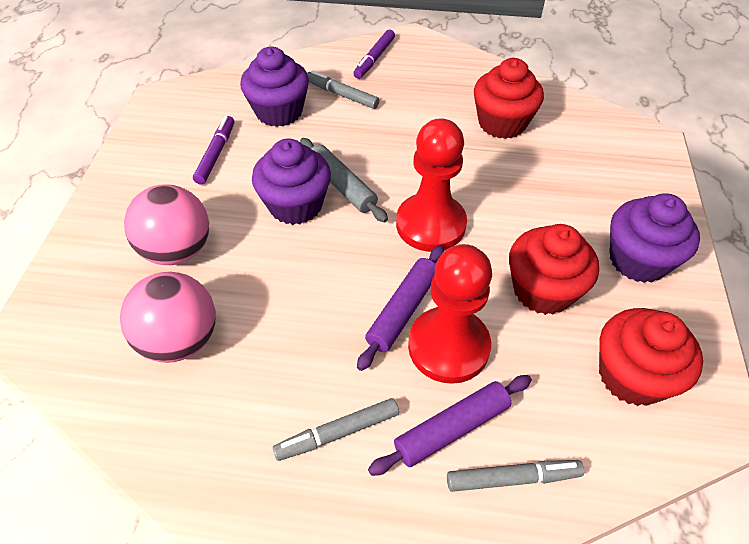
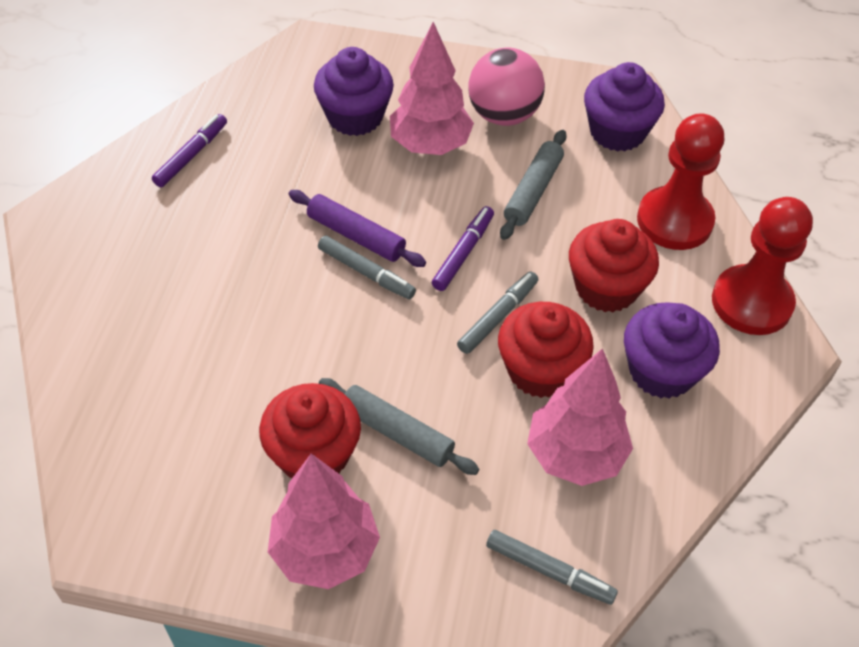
grey rolling pin: [300,138,388,222] = 1 -> [319,378,479,475] [500,130,567,240] = 2
pink ball: [120,272,216,363] [124,184,209,265] = 2 -> [468,48,545,126] = 1
pink tree: none = 0 -> [268,453,380,589] [390,22,474,155] [527,348,633,486] = 3
purple rolling pin: [357,245,444,371] [368,375,532,476] = 2 -> [289,190,426,267] = 1

